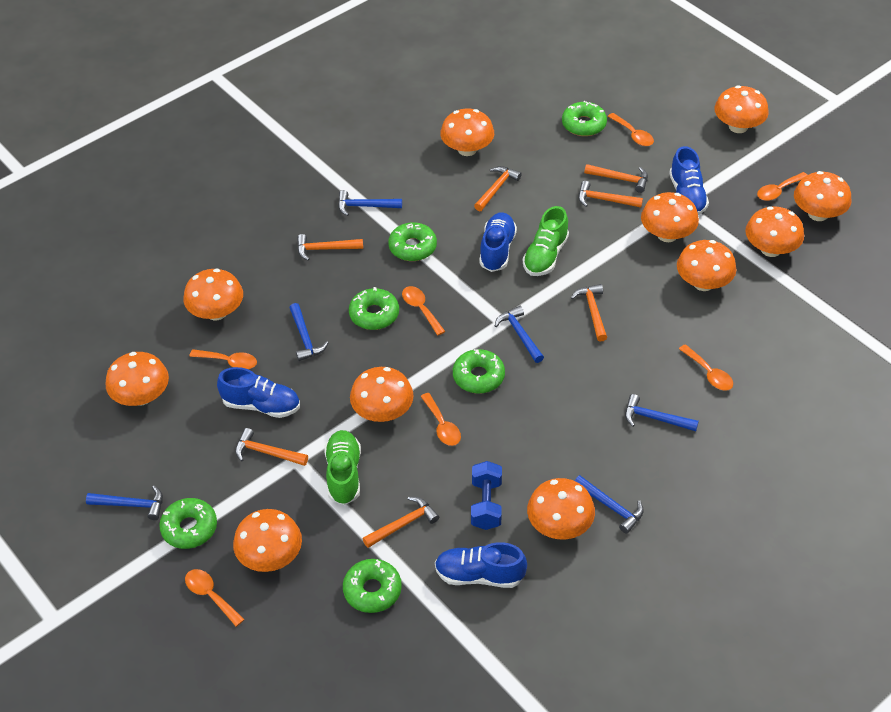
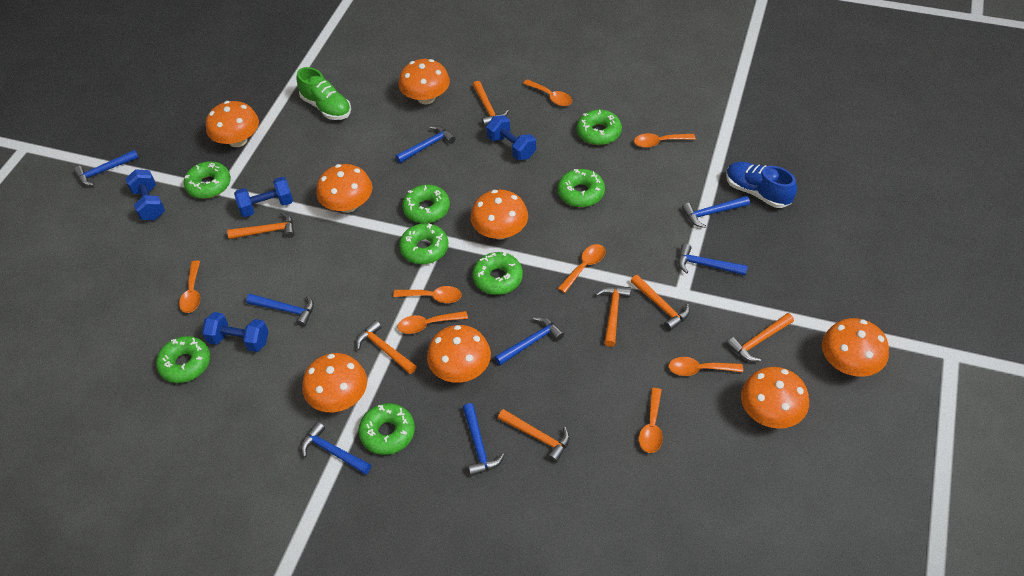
blue dumbbell: [471,461,502,530] = 1 -> [126,169,165,220] [202,312,269,352] [234,177,293,217] [486,115,536,160] = 4
blue hammer: [86,485,163,520] [289,303,329,361] [338,190,402,216] [495,306,544,363] [575,475,644,534] [625,394,699,431] = 6 -> [74,150,139,186] [246,294,314,327] [301,422,371,475] [395,126,455,163] [463,403,505,476] [495,317,564,366] [678,244,748,276] [682,196,750,228] = 8
blue shoe: [217,367,300,418] [435,542,527,588] [479,212,517,272] [669,146,709,215] = 4 -> [726,162,797,208] = 1
green donut: [159,498,217,549] [343,559,402,613] [349,287,399,330] [388,222,437,261] [453,349,505,394] [562,101,607,136] = 6 -> [156,336,210,383] [184,161,231,199] [359,403,415,455] [399,223,448,264] [402,185,450,223] [472,252,523,295] [558,169,605,207] [577,110,622,145] = 8
green shoe: [324,430,361,505] [523,206,569,276] = 2 -> [296,67,351,120] = 1
orange mushroom: [106,352,169,406] [183,268,243,320] [233,509,302,572] [350,367,414,422] [440,109,494,156] [527,478,595,540] [641,192,699,242] [677,240,736,291] [715,85,769,133] [745,206,804,257] [794,171,851,221] = 11 -> [206,101,259,147] [302,353,367,412] [316,164,372,213] [399,59,450,104] [427,325,491,383] [471,190,528,240] [741,367,809,429] [822,318,889,377] = 8
orange spoon: [185,569,245,627] [189,349,257,369] [402,286,446,335] [420,393,461,446] [607,113,654,146] [679,344,733,391] [757,172,807,201] = 7 -> [179,261,200,313] [393,286,462,303] [398,311,468,334] [523,79,572,106] [558,244,605,293] [634,133,696,148] [639,388,663,453] [669,357,743,376] = 8

